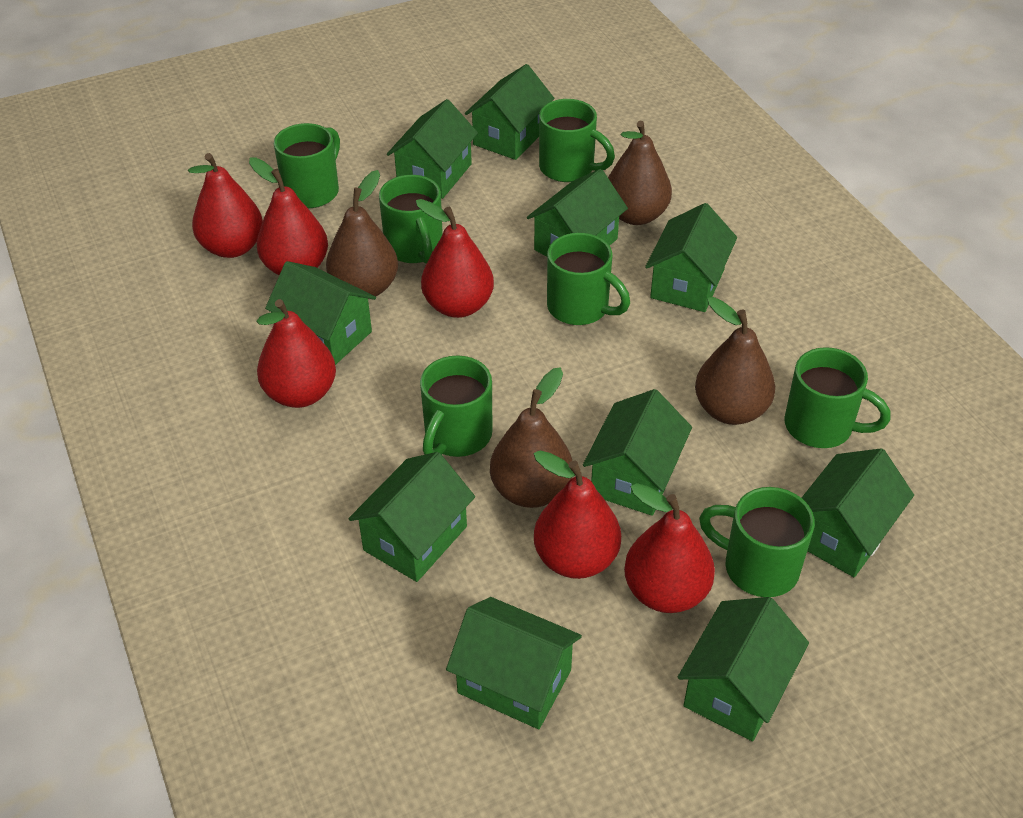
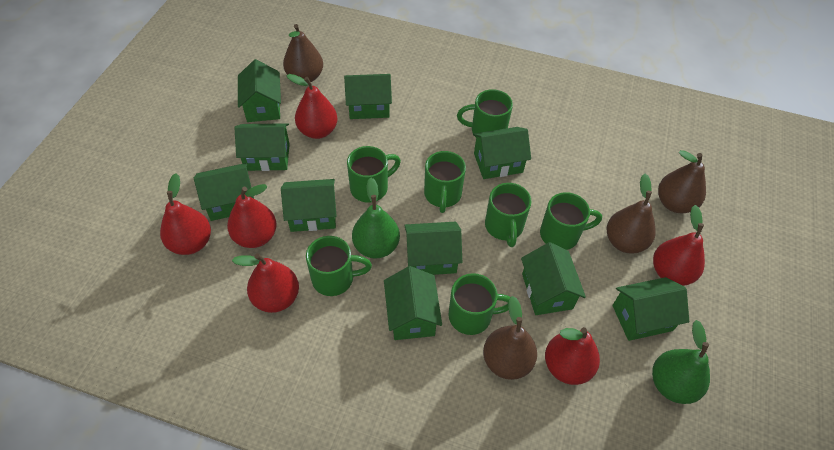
green pear: none = 0 -> [352,178,400,258] [652,320,710,404] = 2

